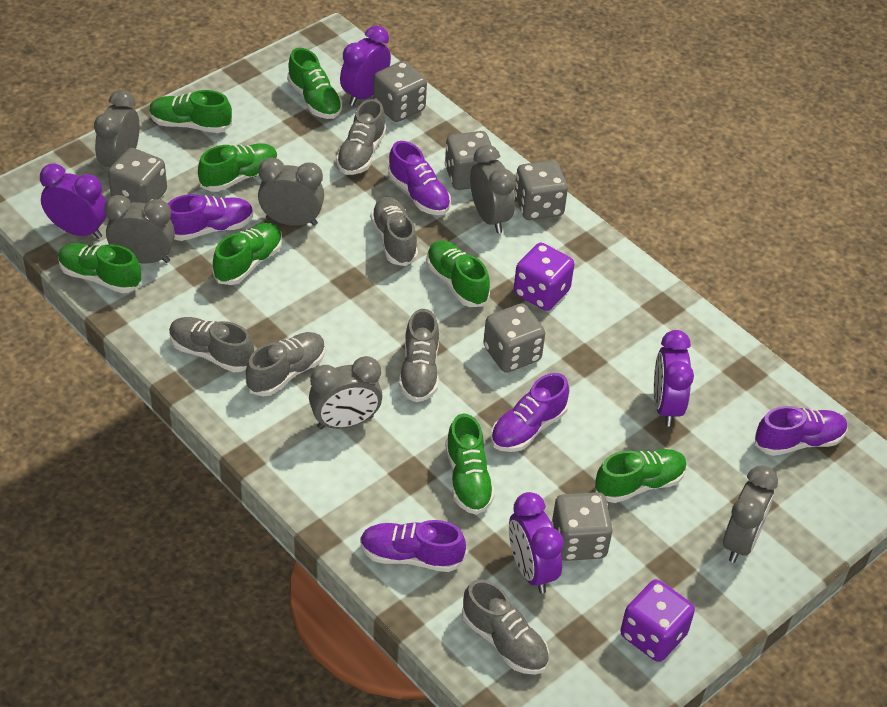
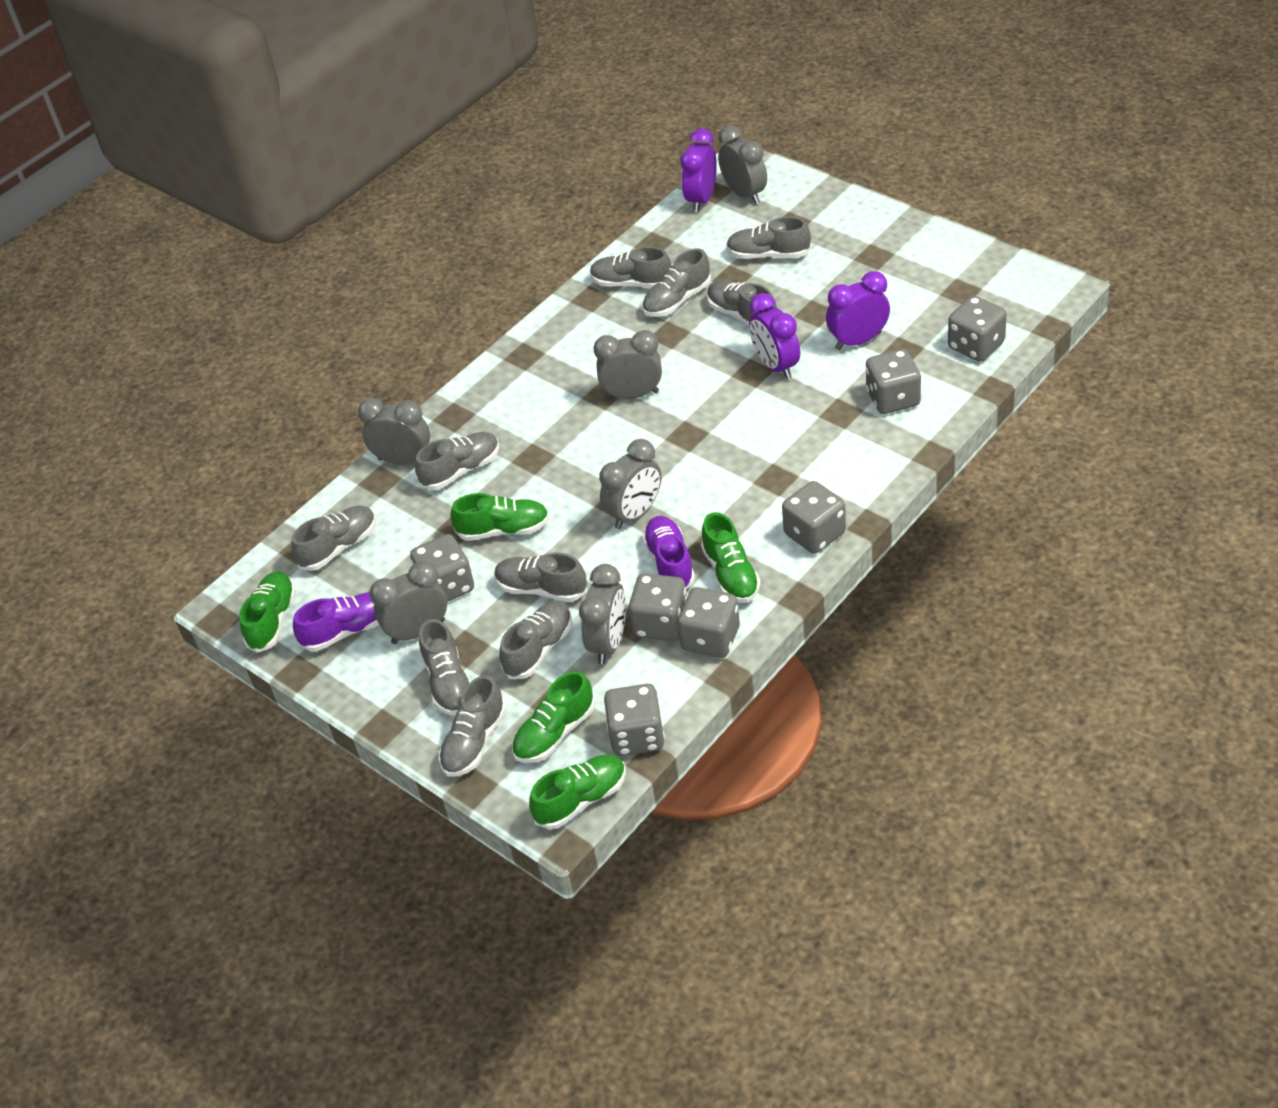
green shoe: [58,243,141,293] [149,90,232,133] [198,143,278,192] [212,223,282,285] [287,48,342,119] [426,240,490,307] [445,414,495,515] [595,449,687,503] = 8 -> [239,571,296,653] [450,493,549,541] [512,671,595,763] [529,754,626,829] [701,512,761,603] = 5
grey dice: [108,148,167,203] [373,61,427,122] [445,131,492,190] [483,303,545,373] [514,160,568,220] [551,492,613,561] = 6 -> [410,534,474,602] [604,684,665,756] [628,573,687,641] [678,587,740,658] [782,481,846,554] [866,349,921,414] [948,296,1007,362] = 7
grey shoe: [169,317,254,372] [246,332,325,396] [336,99,387,175] [370,197,418,266] [399,309,439,402] [462,579,549,675] = 6 -> [291,506,376,571] [415,432,500,490] [419,619,470,715] [439,675,506,777] [494,552,587,602] [500,601,573,679] [590,247,671,288] [642,249,711,317] [707,280,777,326] [726,217,811,259] = 10
purple clock: [40,164,107,239] [340,25,391,106] [509,492,564,594] [654,330,694,427] = 4 -> [680,128,717,212] [749,293,800,379] [826,271,890,350] = 3
purple dice: [514,243,574,311] [620,579,695,662] = 2 -> none = 0
purple shoe: [168,194,254,241] [360,520,466,572] [388,141,451,215] [491,373,569,452] [755,406,848,456] = 5 -> [293,592,379,651] [642,516,695,589] = 2

